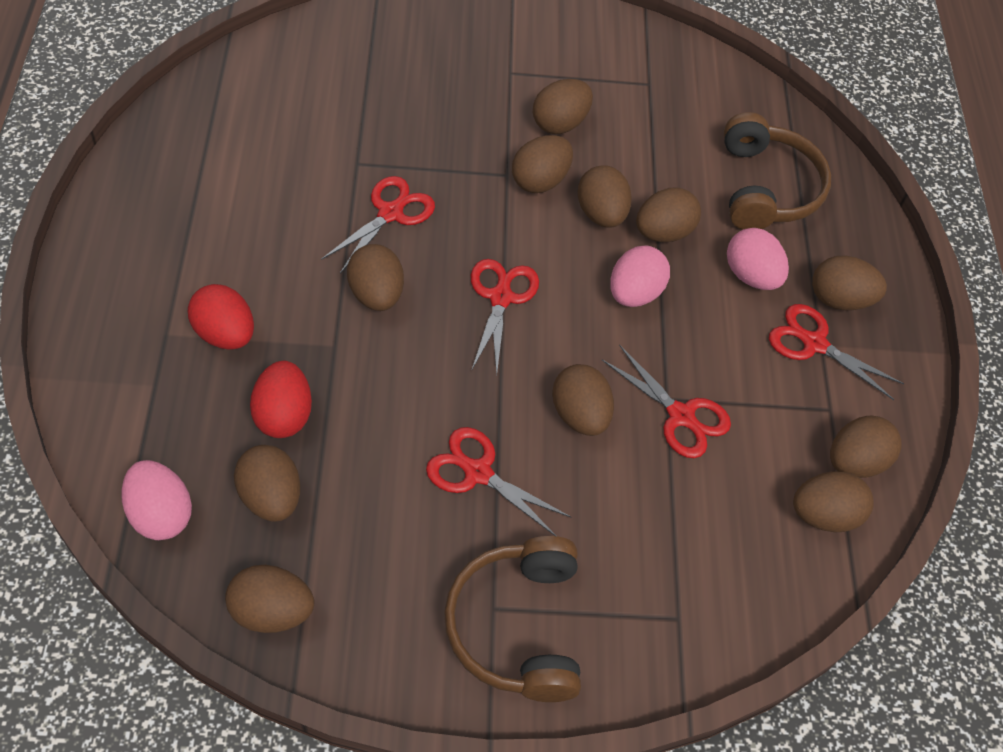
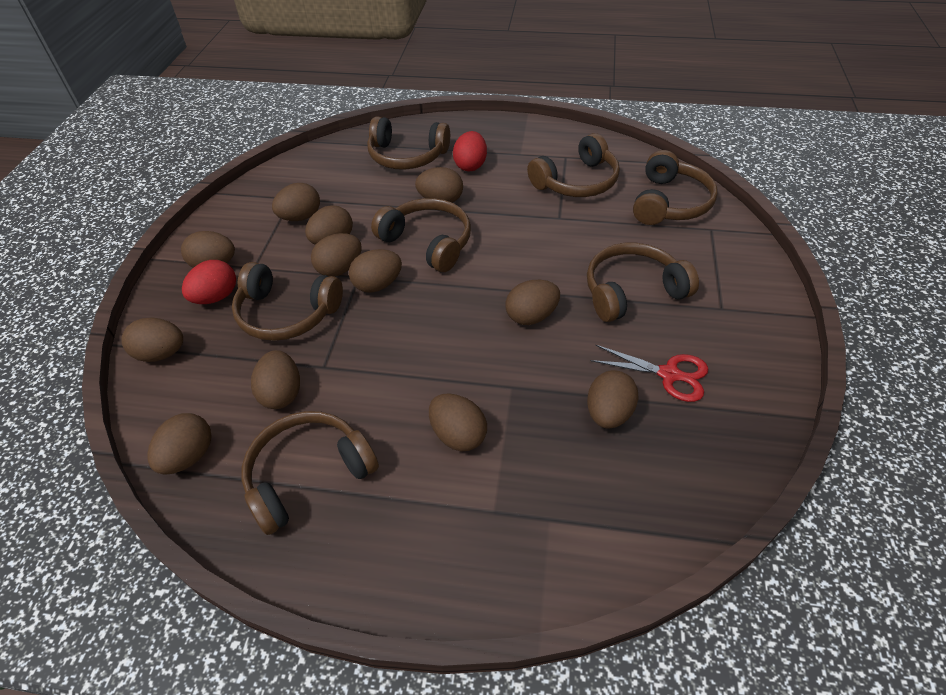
brown egg: [225,565,314,633] [234,445,300,522] [347,244,404,311] [512,135,573,193] [533,79,593,134] [552,364,614,436] [578,165,632,228] [636,187,701,242] [793,471,874,532] [812,255,887,310] [830,416,902,478] = 11 -> [121,318,183,362] [147,413,212,475] [181,231,235,268] [251,350,300,409] [272,183,320,221] [305,205,353,245] [311,233,362,277] [349,249,402,293] [415,167,463,202] [429,393,487,451] [506,280,560,325] [587,370,638,429] = 12
brown headphones: [444,536,581,702] [724,112,831,230] = 2 -> [232,262,343,341] [241,411,379,535] [367,116,450,170] [371,198,471,272] [527,133,620,197] [587,243,699,322] [633,150,718,225] = 7
pink egg: [121,460,192,540] [610,245,670,307] [727,228,789,290] = 3 -> none = 0
red scissors: [321,176,435,273] [426,427,572,536] [471,259,539,375] [602,344,731,458] [769,304,904,400] = 5 -> [590,345,708,402] = 1

